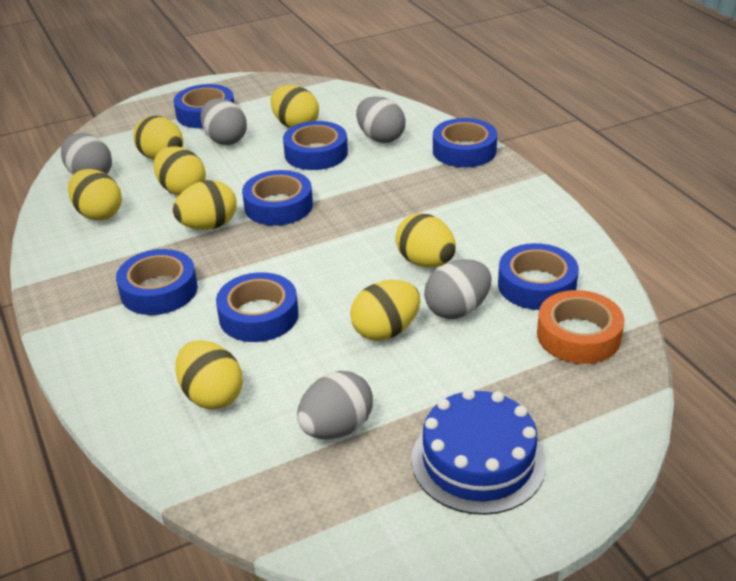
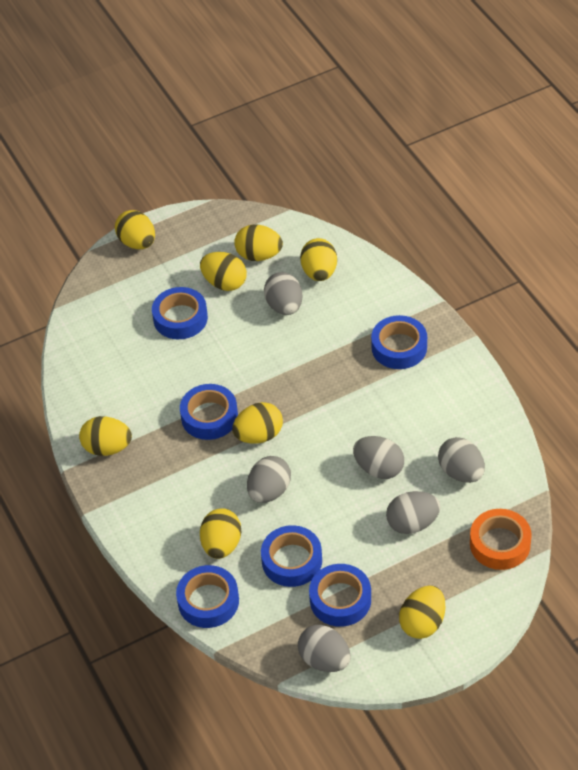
blue cake: [411,389,546,515] = 1 -> none = 0
blue tape: [116,249,198,315] [174,84,234,128] [216,272,299,342] [242,170,313,226] [283,121,348,170] [433,118,497,167] [498,243,579,310] = 7 -> [152,287,208,339] [176,565,239,628] [180,384,238,440] [261,525,322,587] [309,564,371,627] [371,315,427,369] = 6
grey egg: [61,133,112,175] [200,98,247,145] [297,371,373,439] [356,96,406,143] [424,259,492,319] = 5 -> [247,456,291,503] [264,272,302,315] [298,625,351,672] [353,436,404,479] [386,491,440,534] [438,437,485,483] = 6

